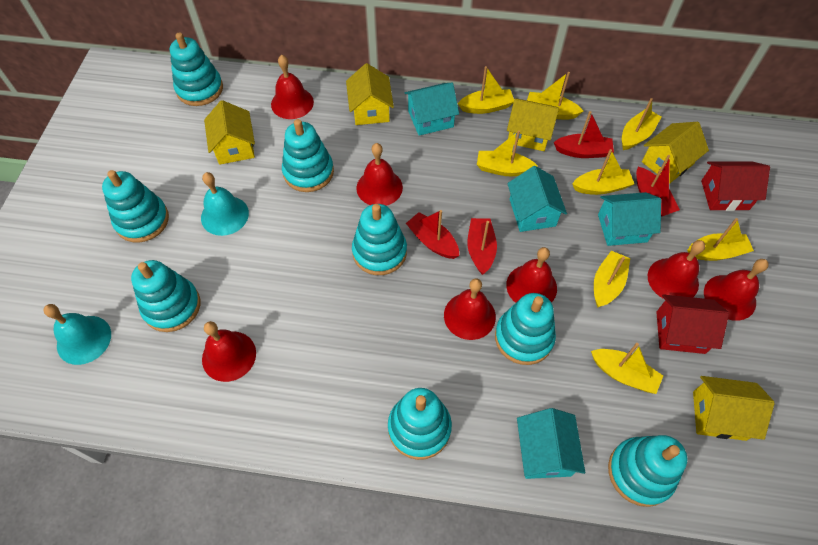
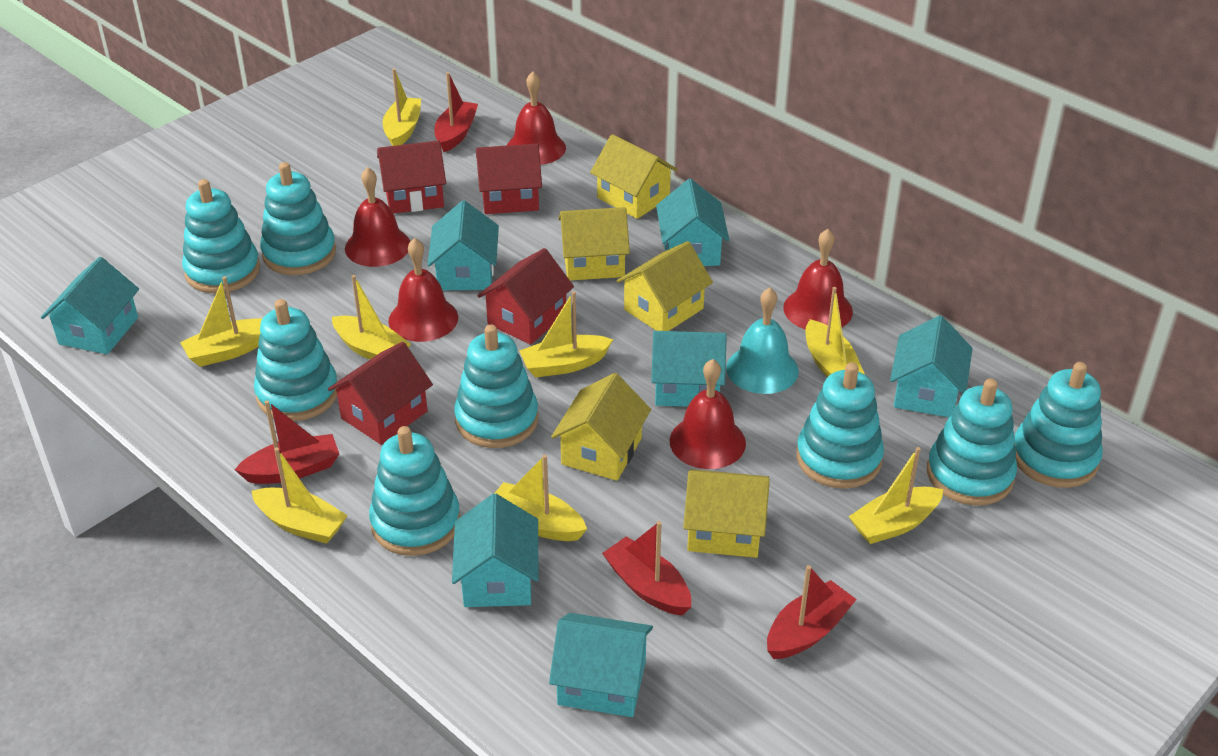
red bell: [202,321,256,382] [271,55,314,119] [356,143,403,206] [444,278,496,340] [506,247,557,303] [648,240,705,299] [704,259,769,321] = 7 -> [345,167,410,267] [388,238,458,342] [507,72,566,165] [670,359,746,469] [783,229,853,330] = 5
red house: [656,294,729,354] [701,161,770,211] = 2 -> [328,342,433,445] [377,141,446,214] [476,144,542,214] [478,248,574,345] = 4
turquoise bell: [43,304,111,365] [201,172,249,236] = 2 -> [726,288,799,394] = 1
turquoise house: [405,83,459,136] [507,166,567,232] [517,408,585,479] [598,192,661,246] = 4 -> [41,257,139,354] [427,200,499,290] [452,494,538,607] [549,613,653,717] [651,331,727,407] [656,179,729,266] [890,315,973,418] = 7

